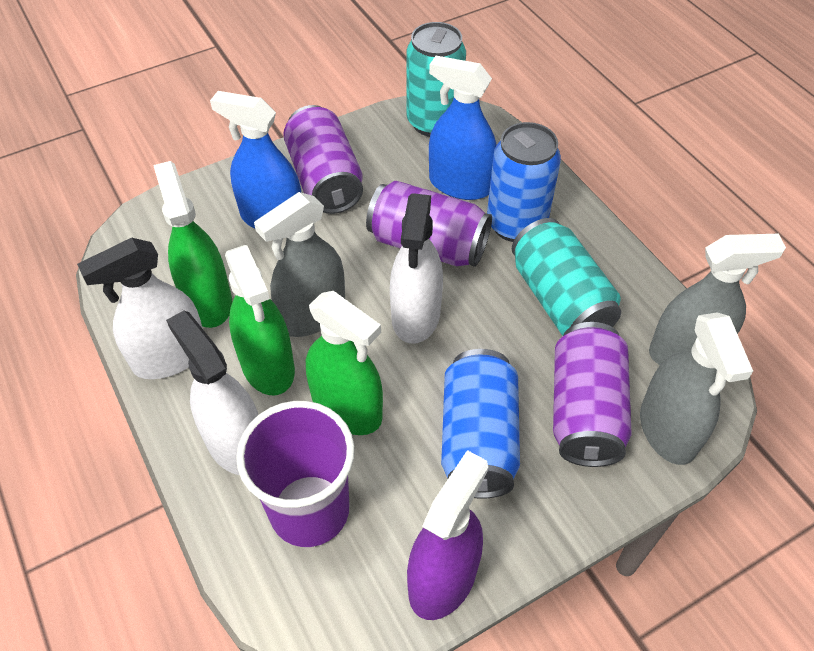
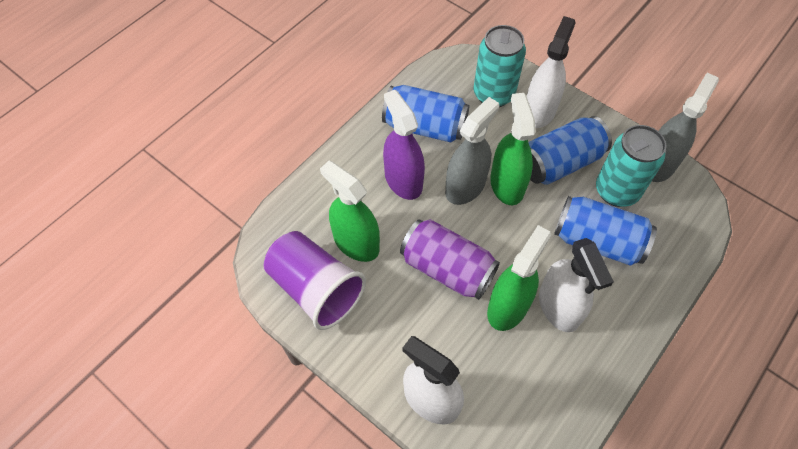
blue can: [441,349,520,499] [487,122,561,242] = 2 -> [382,85,469,142] [528,116,612,185] [554,196,657,265] = 3
blue spray bottle: [210,91,301,229] [429,56,497,200] = 2 -> none = 0
grey spray bottle: [254,192,345,337] [640,313,753,465] [649,234,786,365] = 3 -> [445,97,499,205] [652,73,719,182] = 2
purple can: [283,105,363,214] [366,181,492,267] [553,322,632,467] = 3 -> [400,219,500,300] = 1

